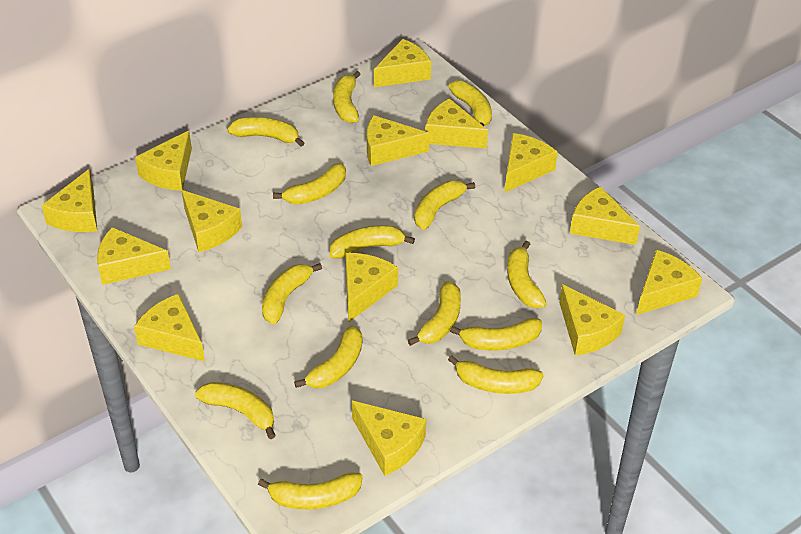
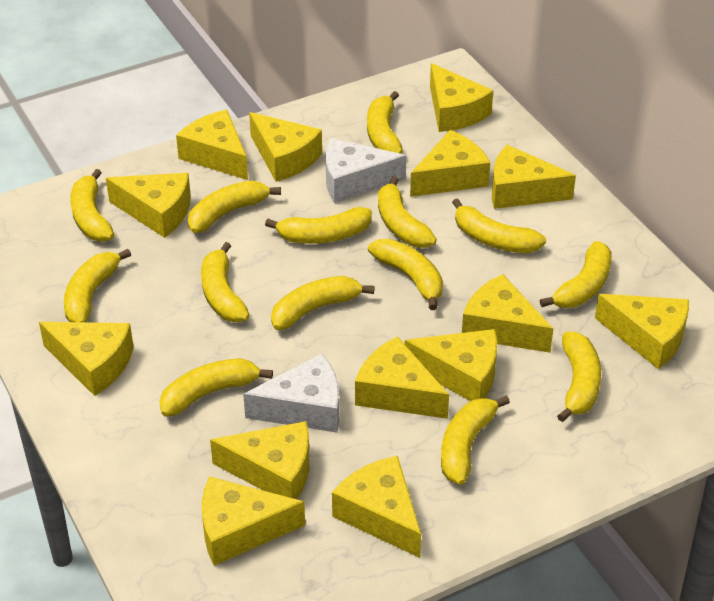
white cheese: none = 0 -> [243,354,339,433] [326,138,407,203] = 2

